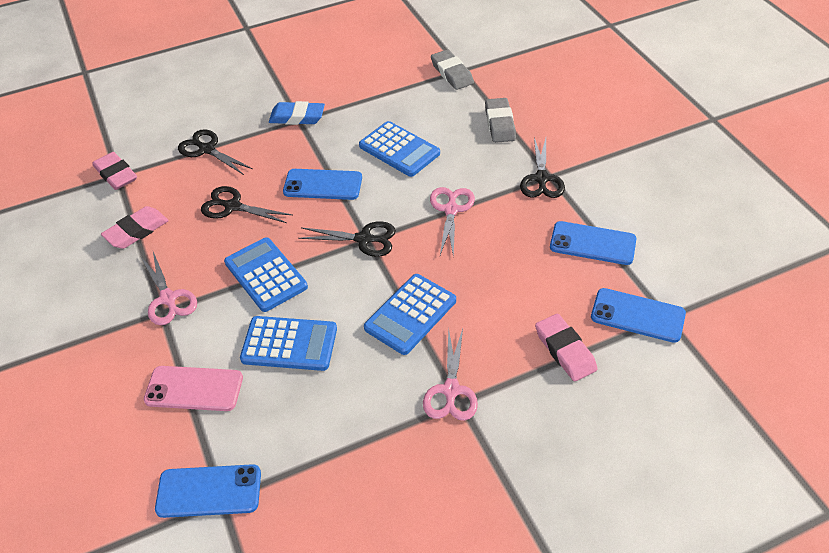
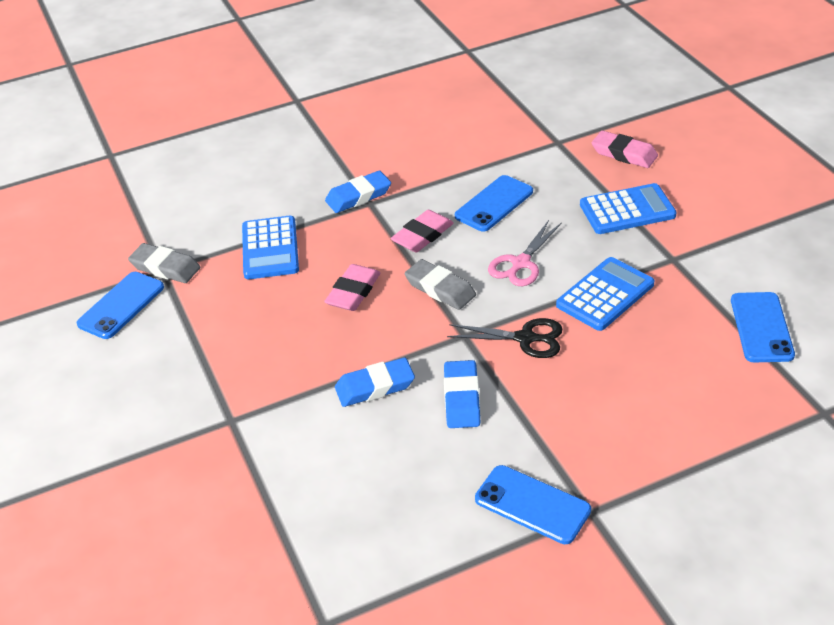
black scissors: [178,129,253,175] [201,186,292,223] [298,221,396,257] [520,138,565,198] = 4 -> [447,318,562,358] = 1
blue calculator: [224,237,308,312] [240,316,337,371] [359,121,440,177] [364,274,456,355] = 4 -> [242,216,299,279] [556,257,654,331] [580,183,677,234] = 3
blue eraser: [269,101,325,125] = 1 -> [325,171,391,213] [335,358,415,407] [444,360,481,428] = 3
pink phone: [144,366,243,411] = 1 -> none = 0
pink scissors: [141,252,197,325] [423,327,478,421] [430,187,475,257] = 3 -> [488,220,562,286] = 1

